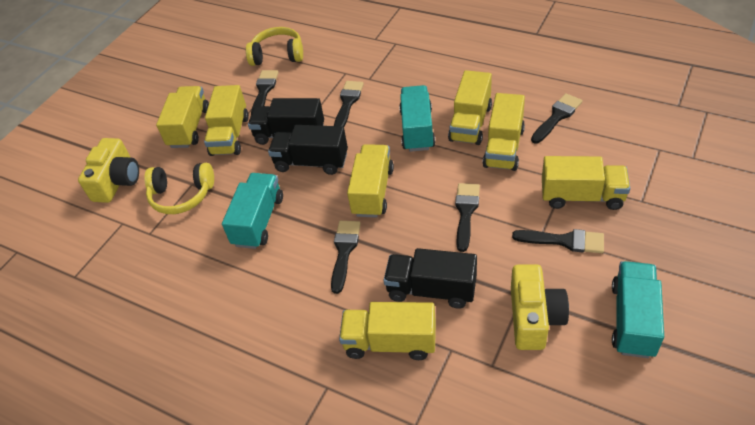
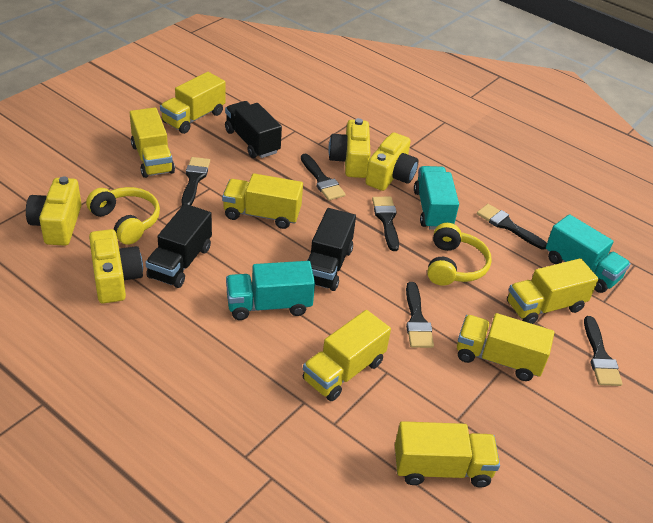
yellow camera: [78,138,139,203] [511,264,569,350] = 2 -> [26,177,82,246] [89,229,143,304] [328,118,371,178] [365,132,418,191] = 4

